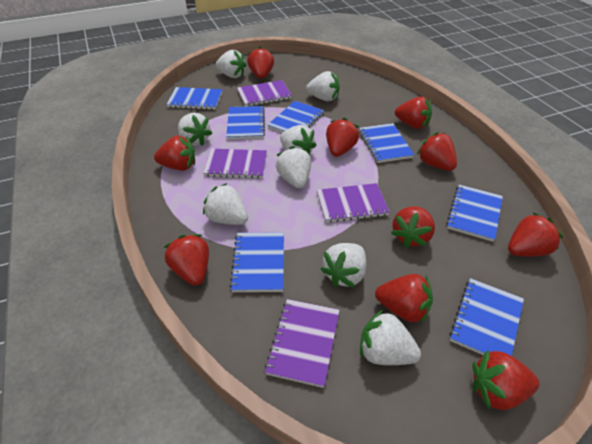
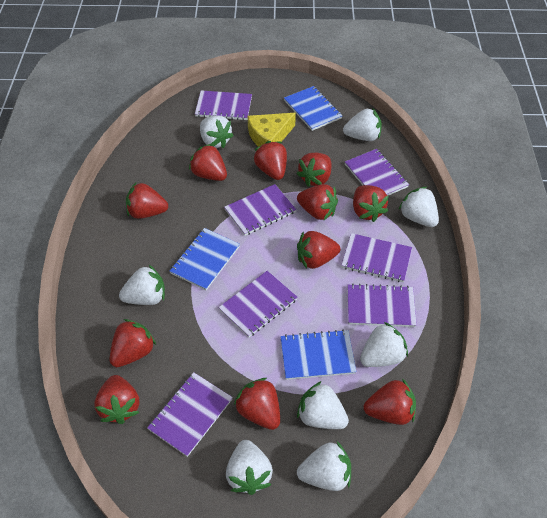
blue notebook: [166,87,223,110] [226,106,265,139] [230,232,284,292] [267,101,324,133] [359,123,414,163] [446,185,503,242] [449,278,524,356] = 7 -> [170,228,240,290] [280,330,356,380] [284,86,342,131] = 3
purple notebook: [203,149,267,178] [237,80,292,107] [265,299,340,388] [317,183,390,223] = 4 -> [147,372,233,457] [195,90,252,120] [218,271,298,338] [224,184,296,236] [341,233,412,282] [345,149,409,196] [348,284,417,327] = 7
red strawberry: [154,135,195,171] [164,234,209,286] [247,47,274,79] [326,118,359,157] [375,274,433,324] [391,206,435,248] [395,97,432,129] [417,132,457,171] [473,350,539,410] [508,213,563,257] = 10 -> [94,375,140,424] [109,319,156,367] [126,183,168,219] [189,144,227,181] [234,378,280,430] [253,141,287,180] [297,153,332,187] [297,184,338,220] [297,231,340,269] [353,185,389,222] [364,378,416,425] = 11
yellow cheese: none = 0 -> [247,113,296,147] = 1

